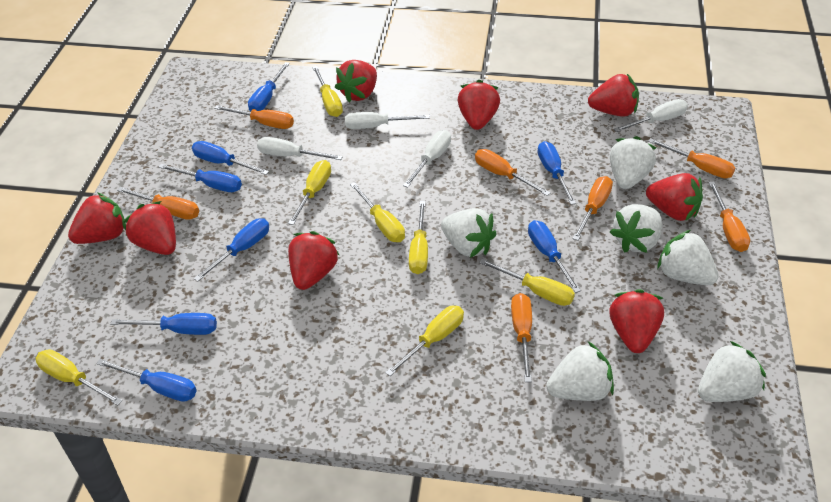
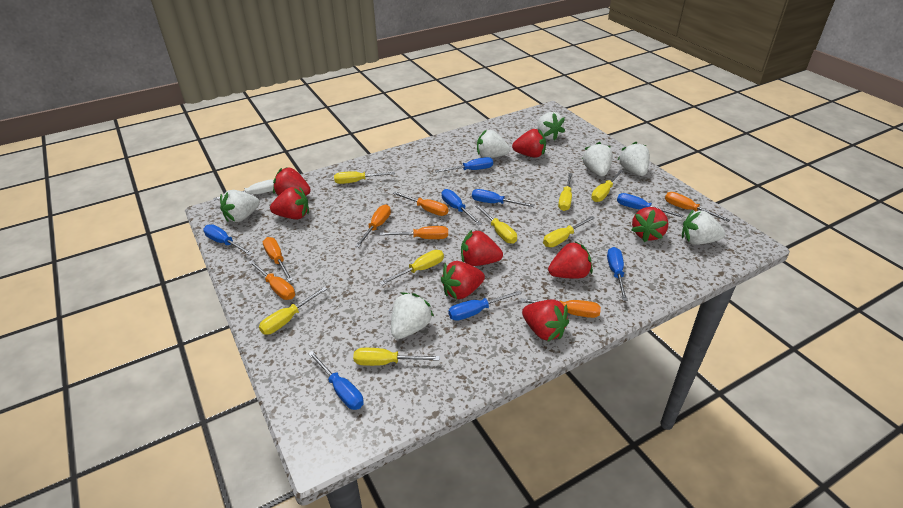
white screwdriver: [257,137,343,160] [345,112,430,129] [403,130,451,188] [614,99,688,132] = 4 -> [213,180,274,200] = 1
white strawberry: [441,208,497,258] [546,342,614,401] [610,136,656,189] [610,204,662,253] [657,230,719,285] [698,341,766,402] = 6 -> [220,190,260,222] [391,293,434,339] [477,130,510,158] [537,112,565,141] [582,142,613,176] [618,142,650,176] [682,210,725,245] = 7
yellow screwdriver: [36,349,122,406] [288,160,331,225] [312,66,343,117] [350,182,405,242] [385,306,464,376] [409,201,428,274] [479,259,575,306] = 7 -> [259,287,327,335] [334,171,395,184] [353,348,440,366] [380,250,444,285] [476,205,517,244] [543,216,595,247] [558,173,573,211] [591,170,623,202] = 8

